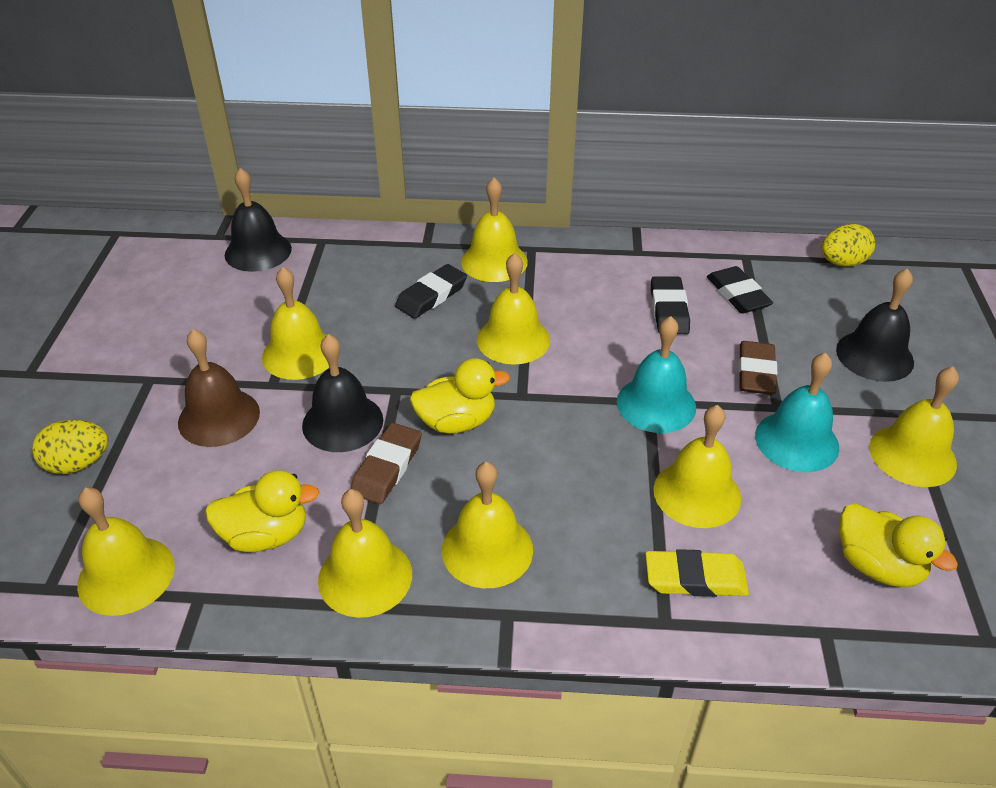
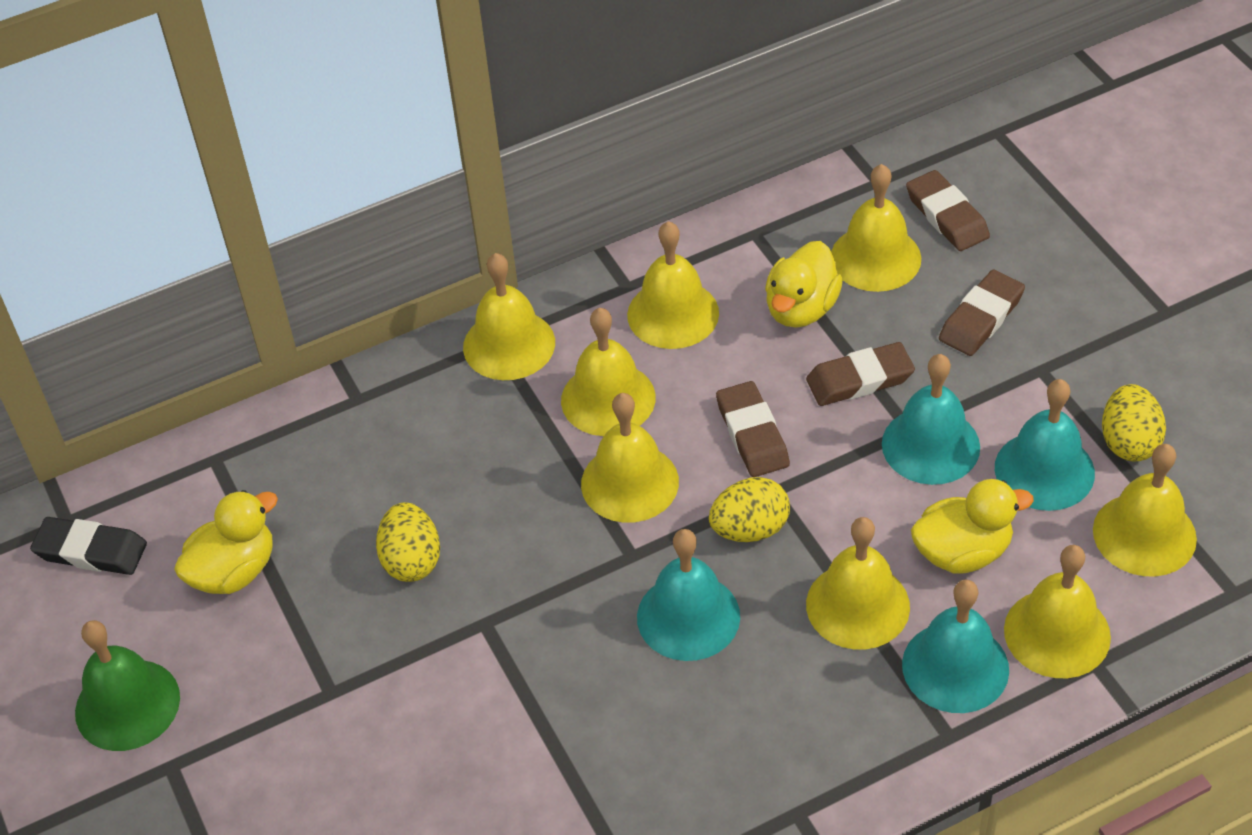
black bell: [225,168,292,272] [302,334,383,452] [836,268,914,382] = 3 -> none = 0
black eraser: [395,264,467,319] [651,276,690,334] [707,266,773,314] = 3 -> [30,517,147,575] = 1
brown bell: [178,329,260,447] = 1 -> none = 0
brown eraser: [350,423,422,504] [738,341,777,395] = 2 -> [716,381,790,477] [806,342,915,406] [906,170,990,251] [939,270,1025,356] = 4
green bell: none = 0 -> [75,620,180,751] = 1
turquoise bell: [617,316,696,433] [755,353,839,472] = 2 -> [637,529,740,661] [882,354,980,485] [902,580,1009,713] [995,379,1095,511] = 4
yellow egg: [32,419,108,474] [821,224,875,267] = 2 -> [376,503,440,582] [709,477,790,542] [1102,384,1166,461] = 3
yellow eraser: [645,549,749,597] = 1 -> none = 0

